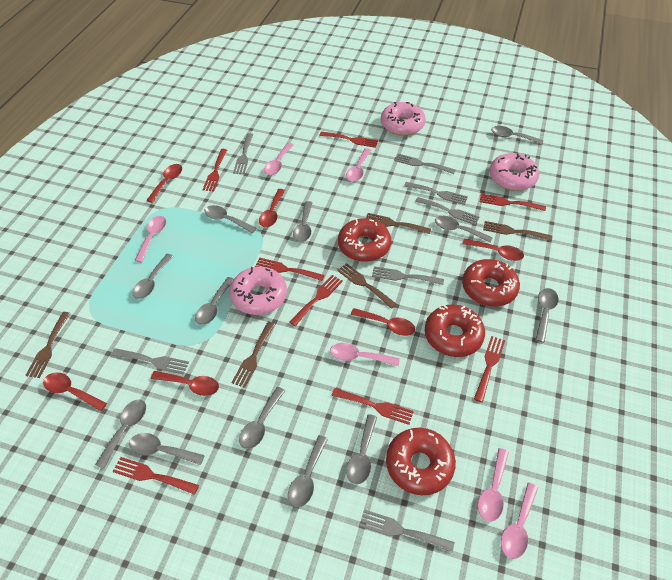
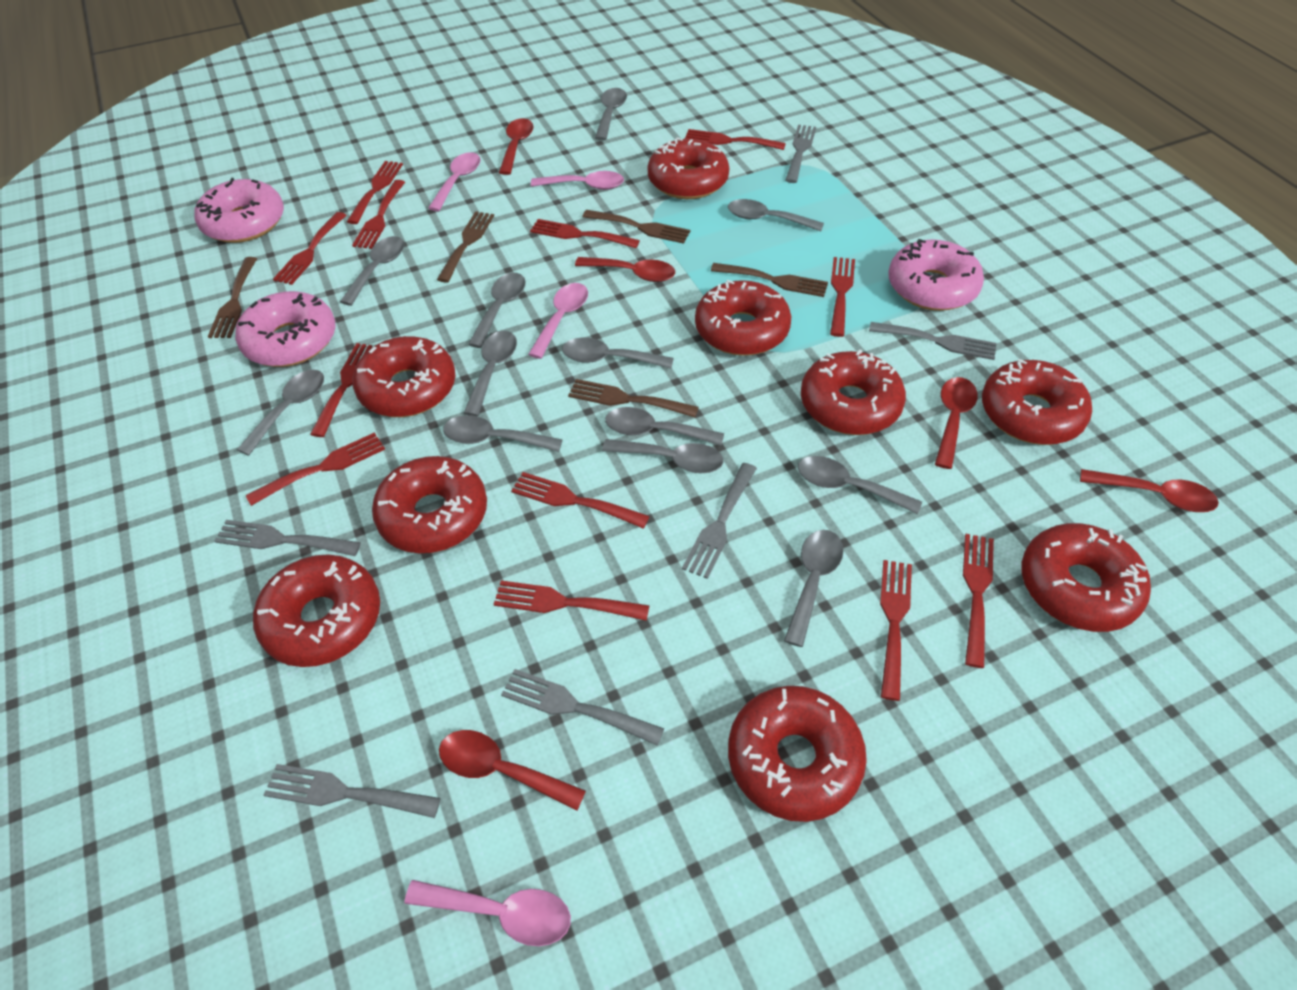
grey fork: [111,348,189,374] [233,133,253,174] [359,509,455,553] [372,266,444,285] [394,154,455,174] [404,182,468,205] [415,197,479,225] = 7 -> [214,520,361,556] [264,764,441,818] [501,669,664,746] [682,463,757,579] [785,125,816,183] [869,322,996,360] = 6
pink spoon: [135,216,166,262] [264,143,294,175] [330,343,400,366] [346,148,371,182] [478,448,509,522] [501,483,538,559] = 6 -> [405,880,571,946] [428,152,480,211] [528,283,588,359] [531,171,624,190] = 4
red donut: [338,218,391,262] [386,428,456,495] [425,304,485,357] [462,259,520,307] = 4 -> [253,554,380,667] [353,336,455,417] [372,456,487,553] [648,137,729,199] [695,280,791,356] [728,686,867,822] [801,350,906,435] [982,359,1092,445] [1021,523,1151,632] = 9
red fork: [112,457,199,495] [203,149,227,192] [255,257,324,281] [290,275,343,326] [319,132,378,148] [332,388,414,425] [474,336,505,402] [480,193,546,211] = 8 -> [246,432,385,506] [273,212,347,285] [310,343,372,437] [347,161,403,224] [352,180,405,249] [494,580,650,621] [511,472,650,529] [530,219,640,248] [685,129,786,150] [830,257,855,337] [880,560,912,701] [963,534,994,668] = 12
red spoon: [43,372,107,411] [146,164,182,203] [151,371,219,396] [259,189,285,227] [351,308,415,336] [462,239,524,261] = 6 -> [439,730,586,811] [499,118,534,175] [575,257,675,282] [935,377,978,469] [1080,469,1219,512] = 5

